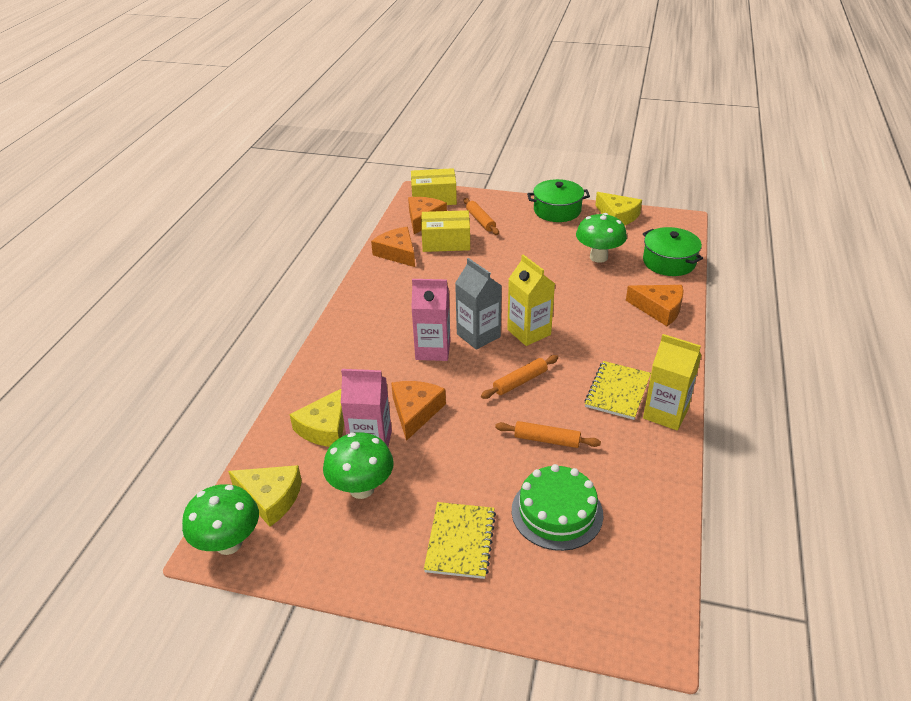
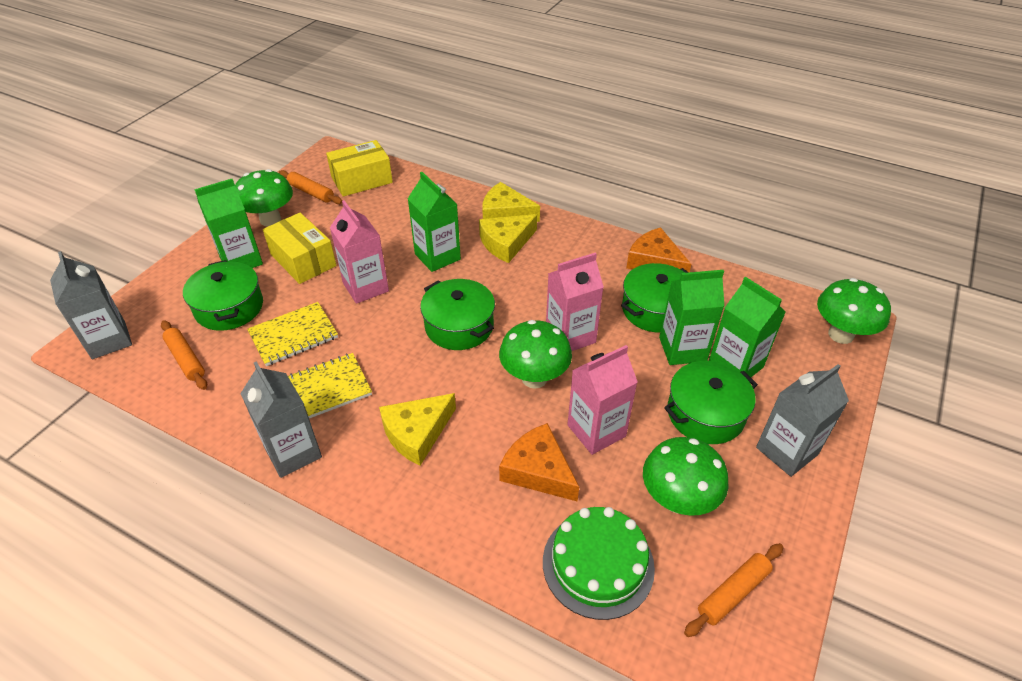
green carton: none = 0 -> [194,179,263,268] [408,172,461,272] [659,270,724,365] [709,277,786,377] = 4
green mushroom: [182,484,259,555] [323,432,394,499] [576,213,627,263] = 3 -> [235,169,293,227] [499,320,572,389] [643,437,729,516] [817,278,891,344] = 4
green pot: [527,179,590,222] [643,227,703,276] = 2 -> [183,260,263,331] [420,279,495,350] [621,263,689,333] [664,361,758,444] = 4
grey carton: [455,258,502,350] = 1 -> [50,251,132,359] [240,361,322,478] [756,364,849,477] = 3
orange cheese: [371,227,415,267] [391,381,446,441] [408,197,447,234] [626,285,684,326] = 4 -> [499,423,579,501] [626,227,691,272] = 2
pink carton: [341,369,392,447] [411,279,450,361] = 2 -> [330,200,389,304] [546,253,604,351] [567,345,638,455] = 3
yellow carton: [507,254,555,346] [643,334,701,431] = 2 -> none = 0

